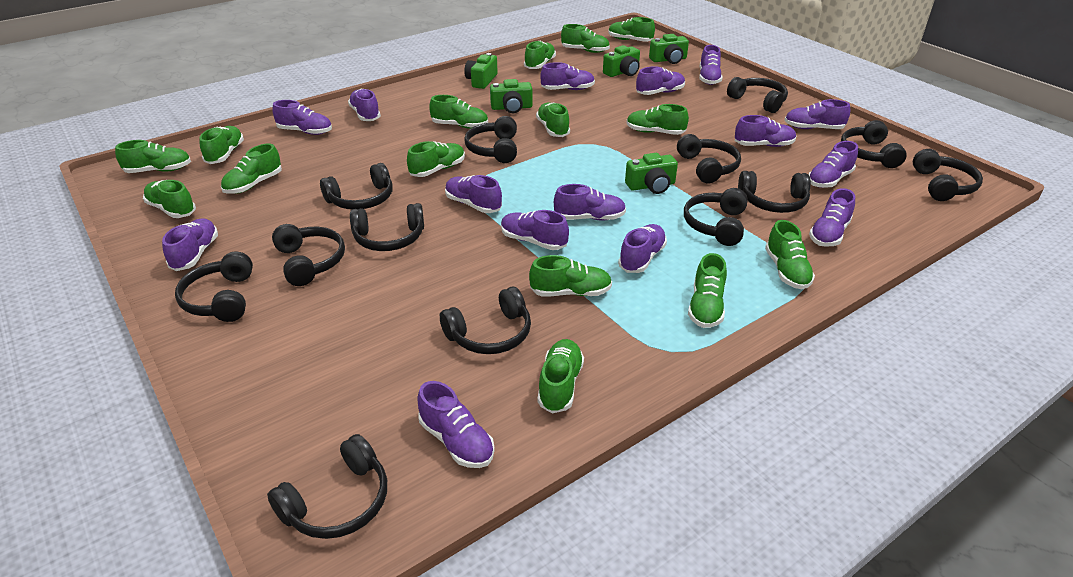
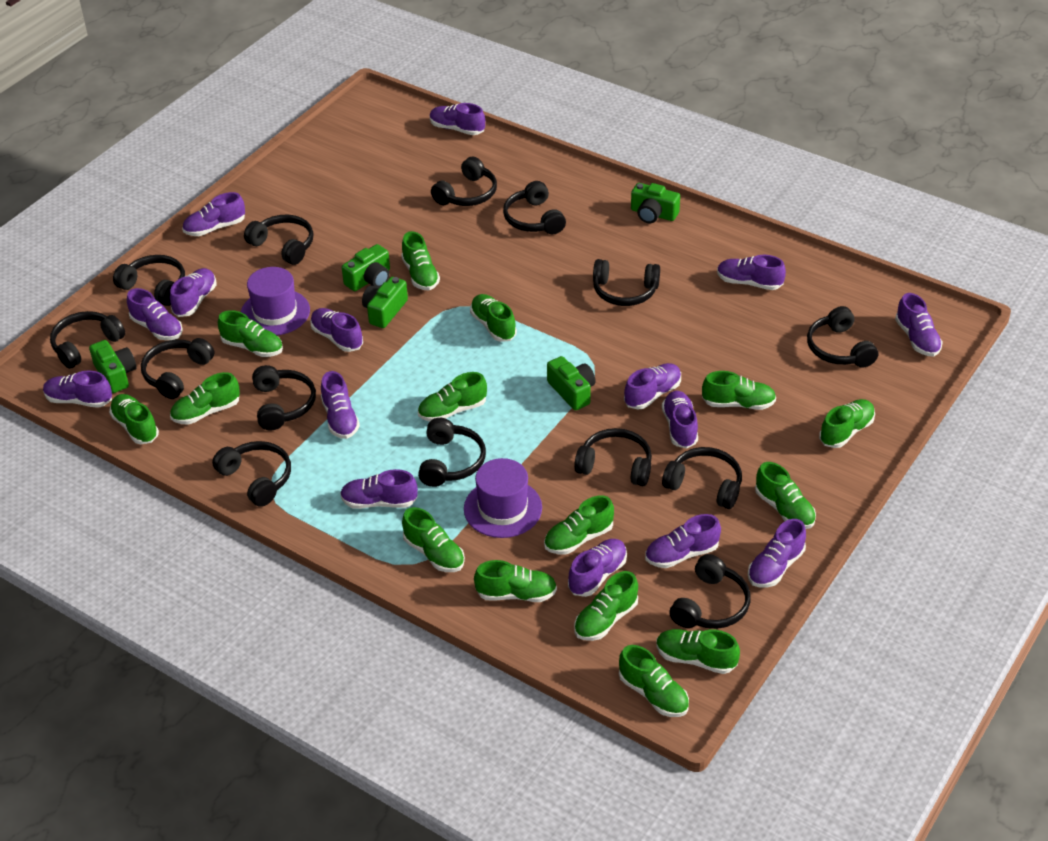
black headphones: [175,252,253,322] [267,434,387,539] [272,224,345,286] [320,163,393,209] [350,203,424,251] [440,287,531,354] [464,116,517,163] [677,134,741,184] [684,188,748,246] [727,77,788,113] [738,171,811,213] [841,120,907,168] [913,149,983,201] = 13 -> [50,311,125,369] [113,255,185,306] [141,338,214,399] [212,441,291,507] [244,215,314,265] [252,365,316,431] [418,418,486,487] [431,157,497,206] [503,181,566,235] [574,428,652,486] [593,259,660,306] [662,447,742,509] [669,554,751,629] [807,306,878,368] = 14
purple hat: none = 0 -> [241,267,310,335] [464,458,542,538] = 2

